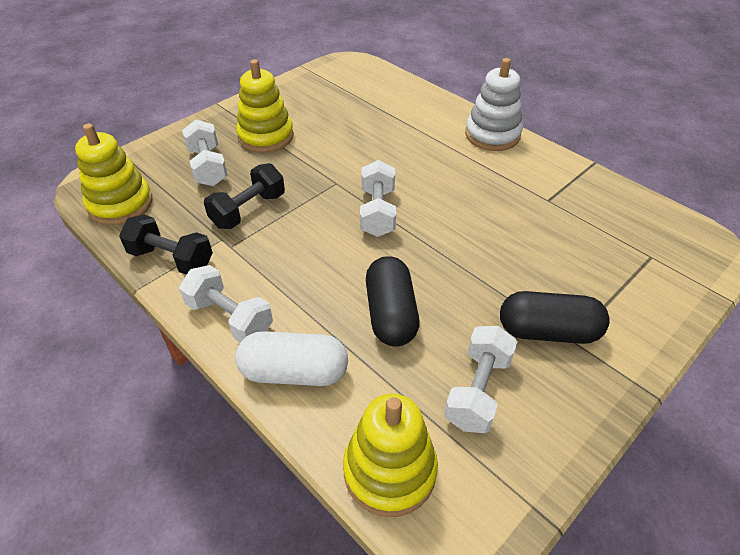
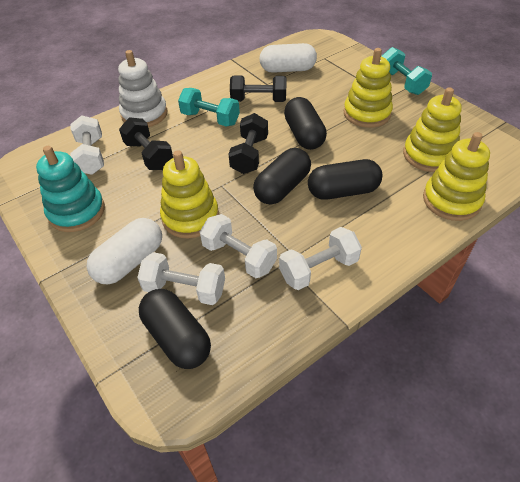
black capsule: [366,256,419,347] [500,291,610,344] = 2 -> [139,289,211,369] [253,148,311,204] [284,97,327,150] [308,159,382,200] = 4
black dumbbell: [119,215,213,275] [204,163,285,229] = 2 -> [119,117,173,170] [229,113,268,174] [230,76,287,102] = 3
turquoise dumbbell: none = 0 -> [178,88,240,126] [381,47,432,95] = 2
turquoise stacking toy: none = 0 -> [36,146,105,232] = 1
white capsule: [235,331,348,386] = 1 -> [87,218,162,284] [259,43,317,73] = 2
yellow stacking toy: [75,124,153,225] [236,59,294,153] [343,394,438,517] = 3 -> [160,150,219,238] [344,48,393,128] [403,87,462,172] [423,132,490,221] = 4

